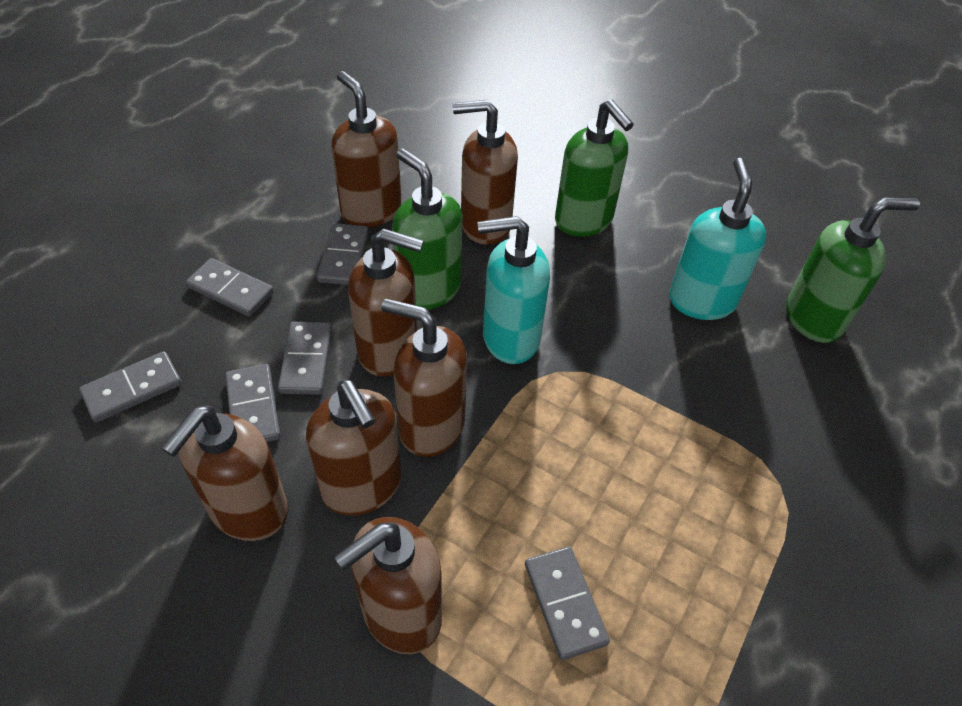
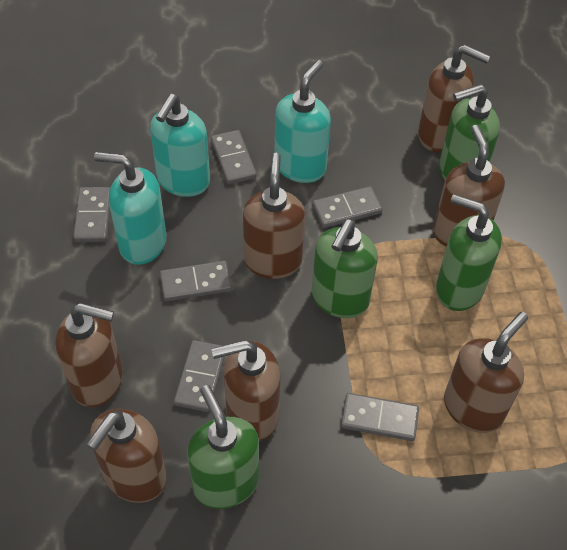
green soap dispenser: [392,149,462,310] [555,100,634,237] [786,198,920,343] = 3 -> [187,385,259,509] [312,219,378,318] [436,194,502,311] [439,84,500,180] = 4
turquoise soap dispenser: [477,216,550,364] [669,158,766,320] = 2 -> [94,152,166,265] [150,94,210,197] [274,60,331,183] = 3

